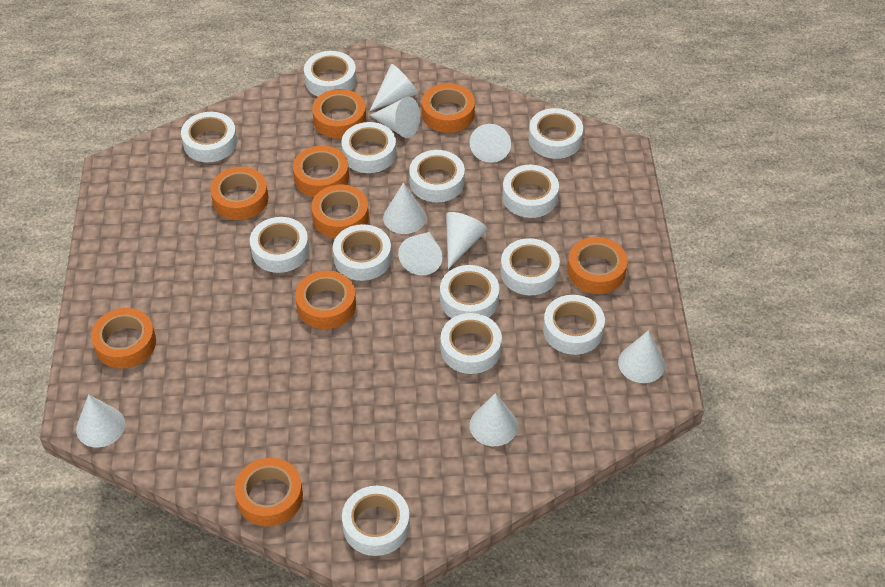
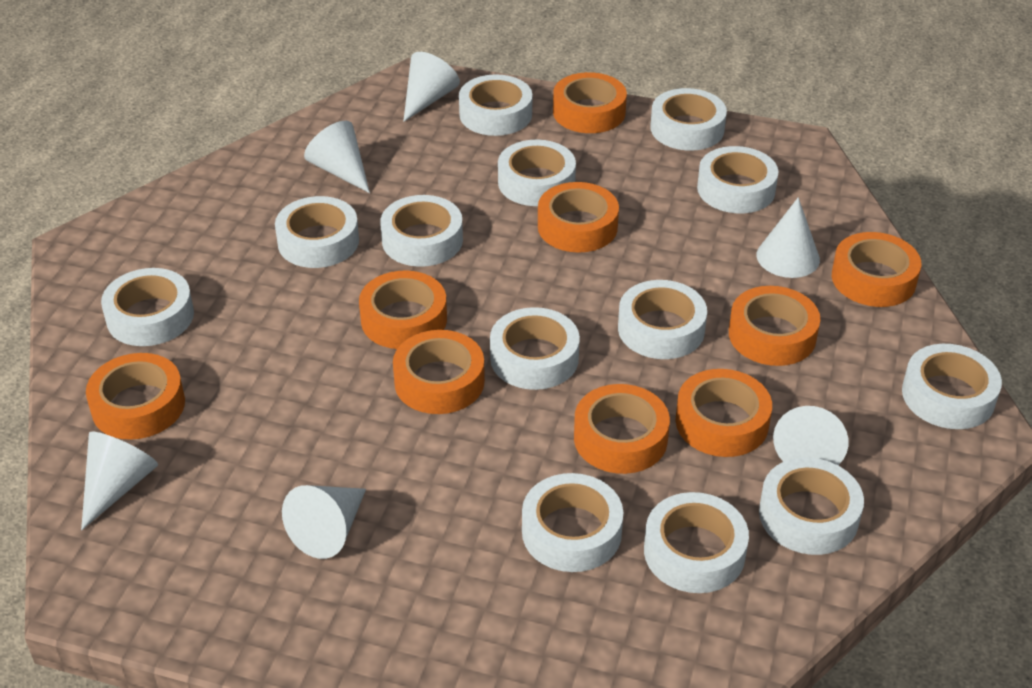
white cone: [76,394,125,448] [370,64,418,111] [370,97,420,138] [383,183,426,234] [398,232,443,275] [446,212,487,269] [469,393,518,446] [470,124,511,163] [618,330,665,383] = 9 -> [81,432,158,530] [282,485,366,559] [304,121,370,193] [403,52,460,122] [757,197,820,278] [773,406,849,465] = 6

